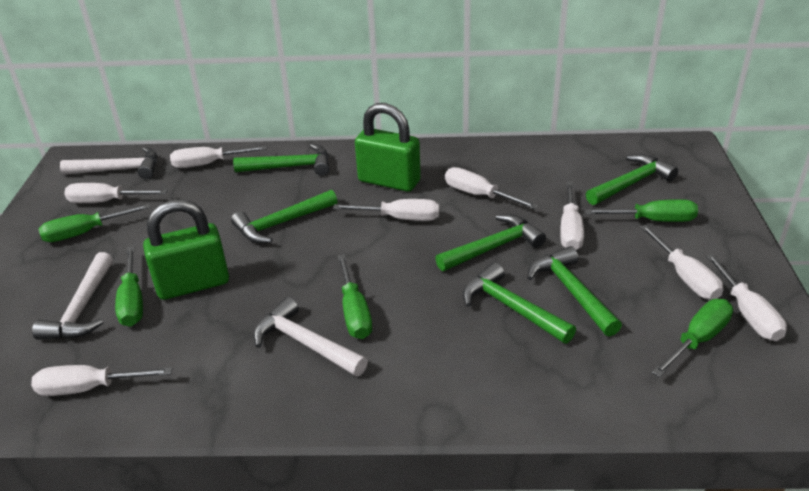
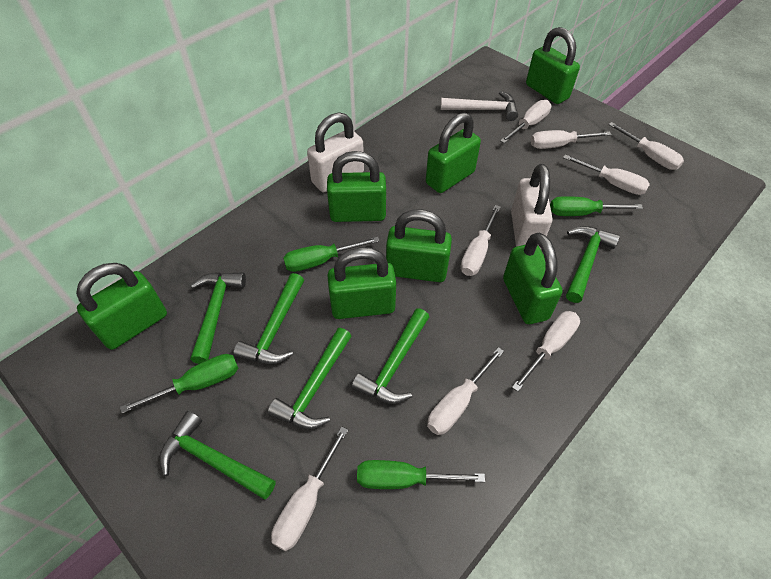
green padlock: [143,199,229,300] [355,103,421,192] = 2 -> [76,263,167,350] [327,151,386,222] [327,247,396,319] [386,209,452,282] [426,113,481,193] [503,233,563,324] [526,27,580,104] = 7
green screwdriver: [39,204,151,242] [115,246,143,327] [338,254,372,339] [585,199,698,222] [652,299,733,377] = 5 -> [120,354,238,414] [283,237,380,272] [357,460,485,489] [550,196,643,216] = 4
white hammer: [32,252,113,340] [60,147,157,179] [253,297,368,377] = 3 -> [440,91,518,121] = 1
white padlock: none = 0 -> [307,112,364,192] [511,164,553,249] = 2

